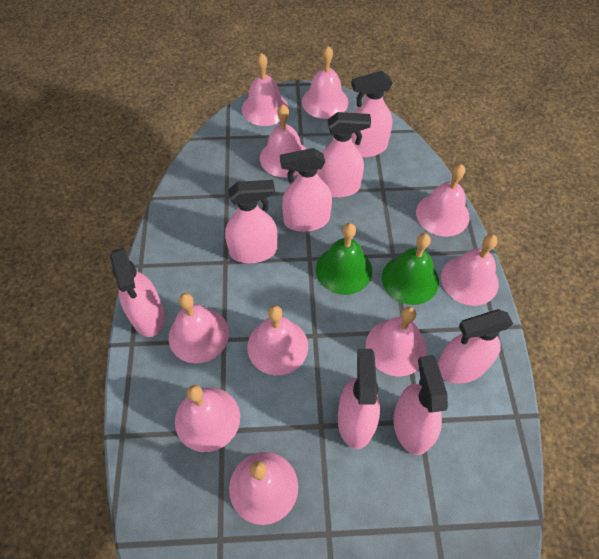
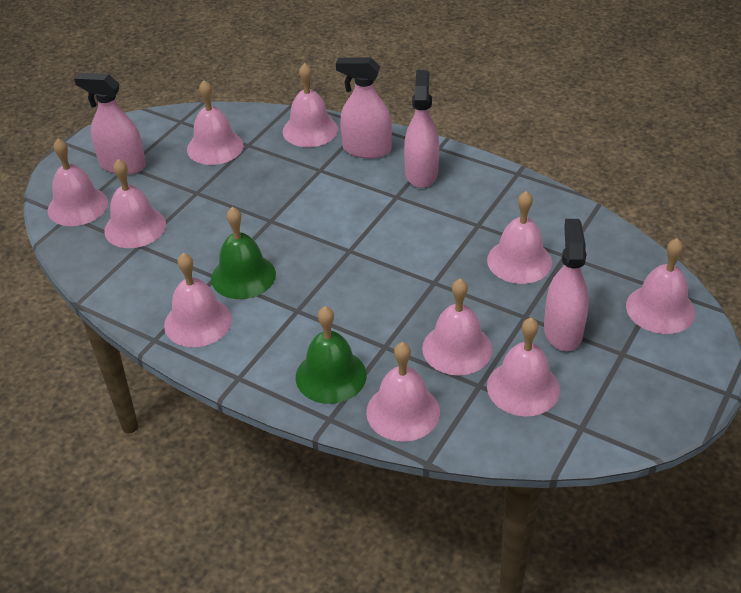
pink spray bottle: [110,247,165,337] [225,180,277,263] [280,148,332,232] [317,112,371,198] [338,349,380,449] [351,71,393,158] [393,355,448,455] [437,309,513,384] = 8 -> [74,73,146,175] [336,57,392,159] [404,70,439,188] [544,219,589,351] = 4

